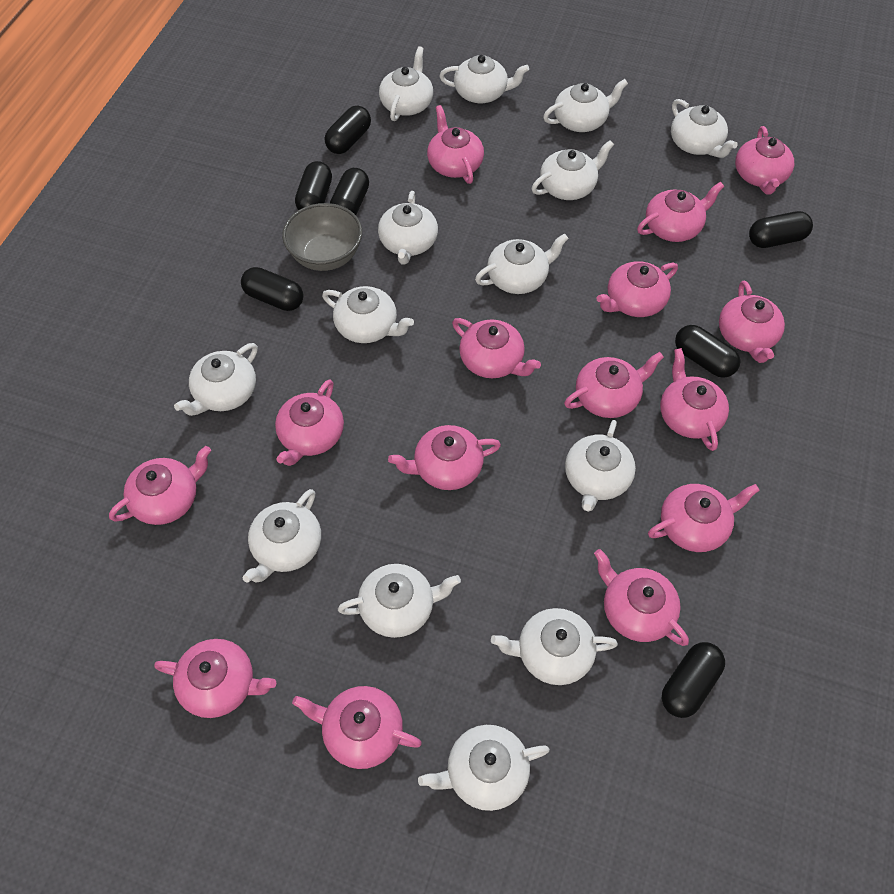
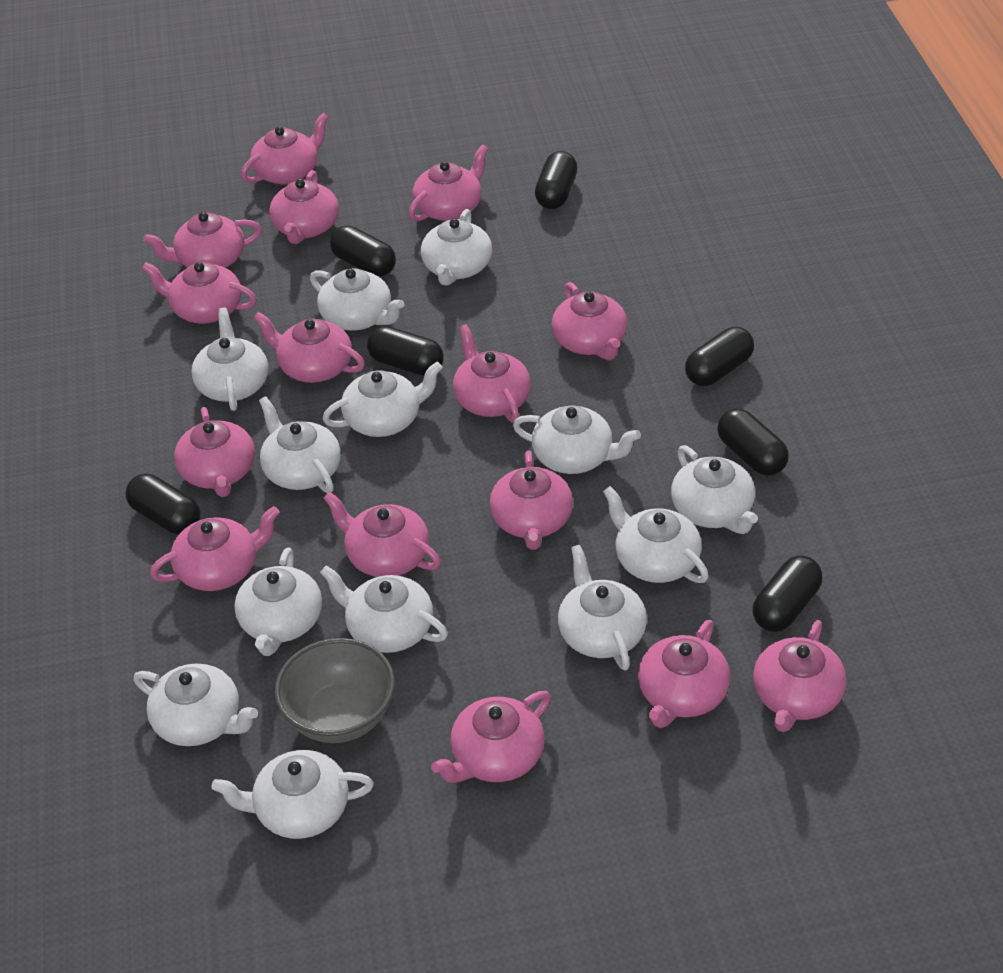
white teapot: [174,343,258,416] [242,489,321,583] [322,286,414,343] [338,564,461,638] [378,191,438,265] [379,46,433,121] [418,725,550,811] [439,55,529,103] [475,233,569,294] [491,608,618,685] [531,140,614,200] [543,79,628,132] [565,420,636,512] [671,99,738,158] = 14 -> [134,664,258,746] [191,307,268,411] [211,750,374,839] [234,548,322,656] [259,397,341,493] [310,268,404,330] [320,566,448,653] [323,361,443,437] [421,209,492,286] [513,405,641,474] [558,545,647,671] [603,486,709,583] [671,445,758,534] = 13

